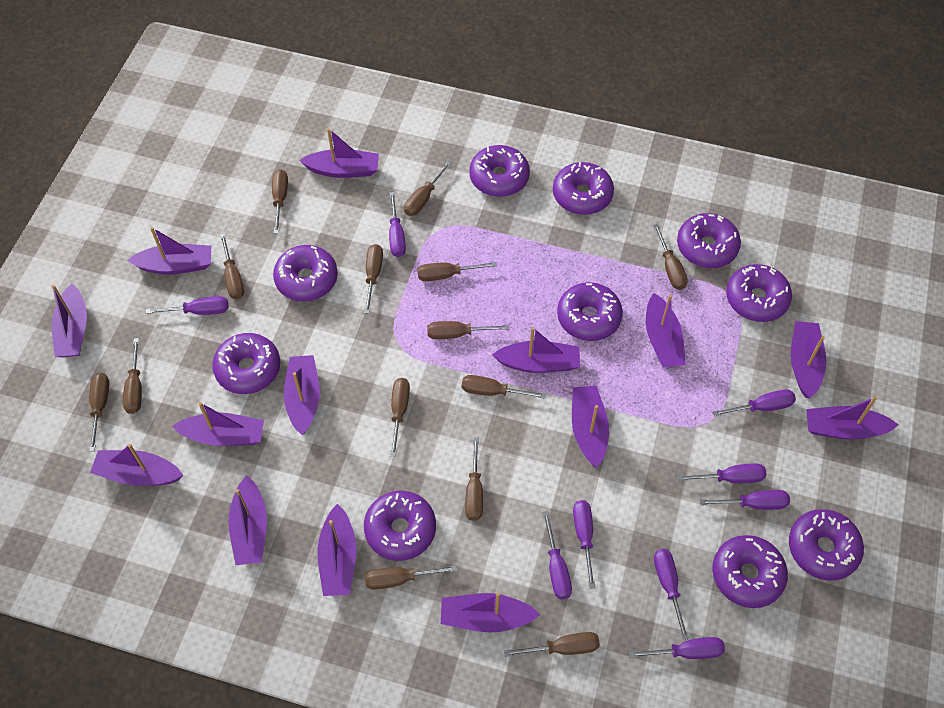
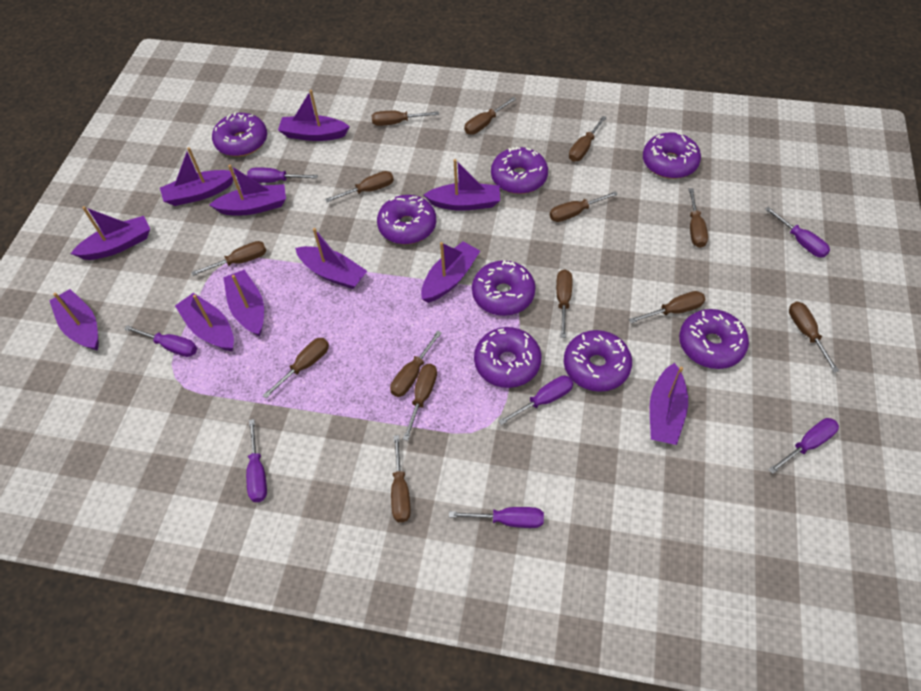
purple boat: [51,283,87,357] [90,444,183,486] [128,227,211,274] [172,402,264,446] [228,475,267,565] [284,355,320,435] [300,128,379,178] [317,504,356,596] [441,592,540,633] [492,327,580,373] [572,386,609,468] [646,293,686,368] [791,321,827,398] [806,396,898,440] = 14 -> [49,289,99,351] [71,206,150,260] [160,147,235,206] [175,293,234,351] [209,165,286,216] [223,270,264,337] [278,90,350,141] [295,228,367,289] [421,241,480,303] [424,159,500,211] [650,363,688,445] = 11
purple donut: [212,333,280,394] [273,245,338,301] [364,491,436,561] [469,145,530,197] [553,162,614,215] [557,282,623,341] [677,213,741,268] [712,535,788,608] [726,264,792,322] [789,509,864,581] = 10 -> [212,112,267,157] [377,195,436,244] [472,260,535,316] [474,327,541,388] [491,147,548,194] [564,330,632,392] [643,132,701,179] [679,309,749,369] = 8
purple screwdriver: [146,296,228,315] [389,192,406,257] [543,511,572,599] [573,500,595,589] [629,637,725,659] [654,549,689,640] [677,463,766,483] [699,490,790,510] [712,389,796,417] = 9 -> [124,325,197,357] [246,419,267,502] [247,167,318,183] [449,507,544,528] [498,375,574,425] [765,207,830,258] [768,418,839,474] = 7

